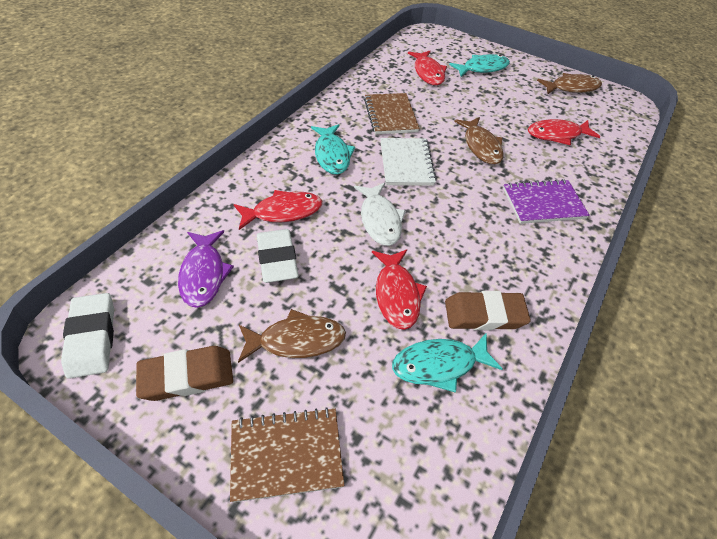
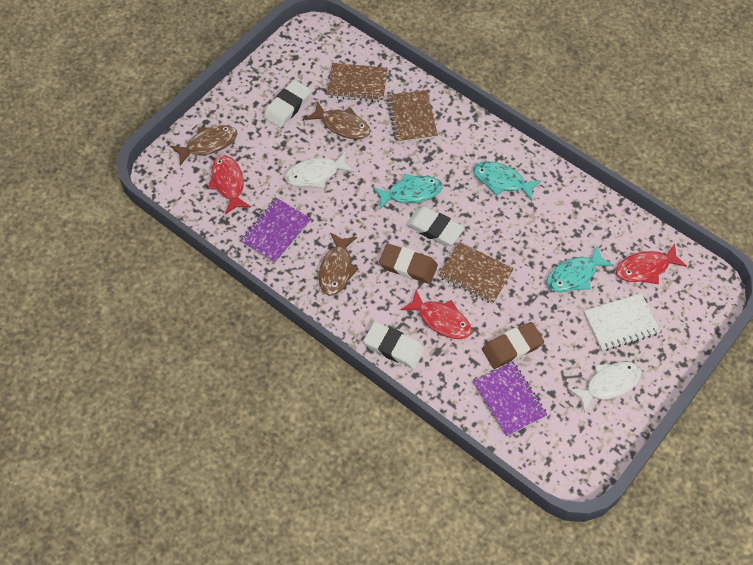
brown notebook: [230,407,344,503] [364,93,420,134] = 2 -> [327,63,388,102] [386,90,438,143] [439,242,514,304] = 3
purple fish: [178,230,234,308] = 1 -> none = 0
purple notebook: [503,179,590,224] = 1 -> [240,198,311,263] [473,362,547,437] = 2
red fish: [234,190,322,230] [372,249,427,330] [408,51,447,85] [528,119,600,145] = 4 -> [208,155,251,214] [401,290,472,339] [616,244,687,284] = 3
white eraser: [61,293,114,379] [257,229,299,283] = 2 -> [263,80,311,128] [363,322,425,369] [406,207,464,246] = 3
white fish: [354,183,406,246] = 1 -> [285,151,354,189] [569,362,642,413] = 2

